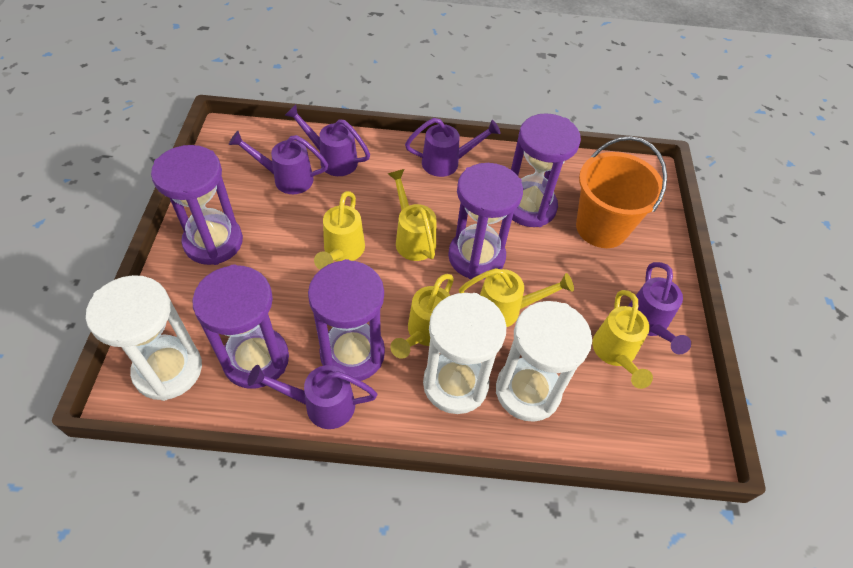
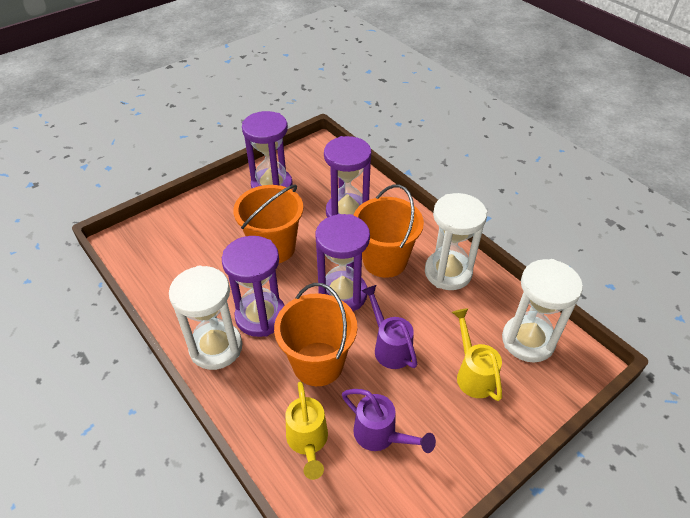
orange bucket: [576,136,667,248] = 1 -> [233,184,303,263] [274,283,357,386] [354,184,424,278] = 3
purple hourglass: [151,145,243,265] [192,264,289,389] [308,259,385,381] [448,163,523,279] [511,113,581,227] = 5 -> [222,236,285,337] [242,111,293,189] [315,214,370,311] [324,136,371,218] = 4
purple watering can: [229,131,328,194] [248,365,377,429] [284,104,370,176] [405,118,501,177] [628,262,691,354] = 5 -> [342,389,436,453] [362,285,417,369] = 2
yellow watering can: [314,191,365,269] [388,169,436,261] [390,274,454,359] [459,268,574,327] [593,290,653,389] = 5 -> [286,381,328,480] [452,308,502,401] = 2

